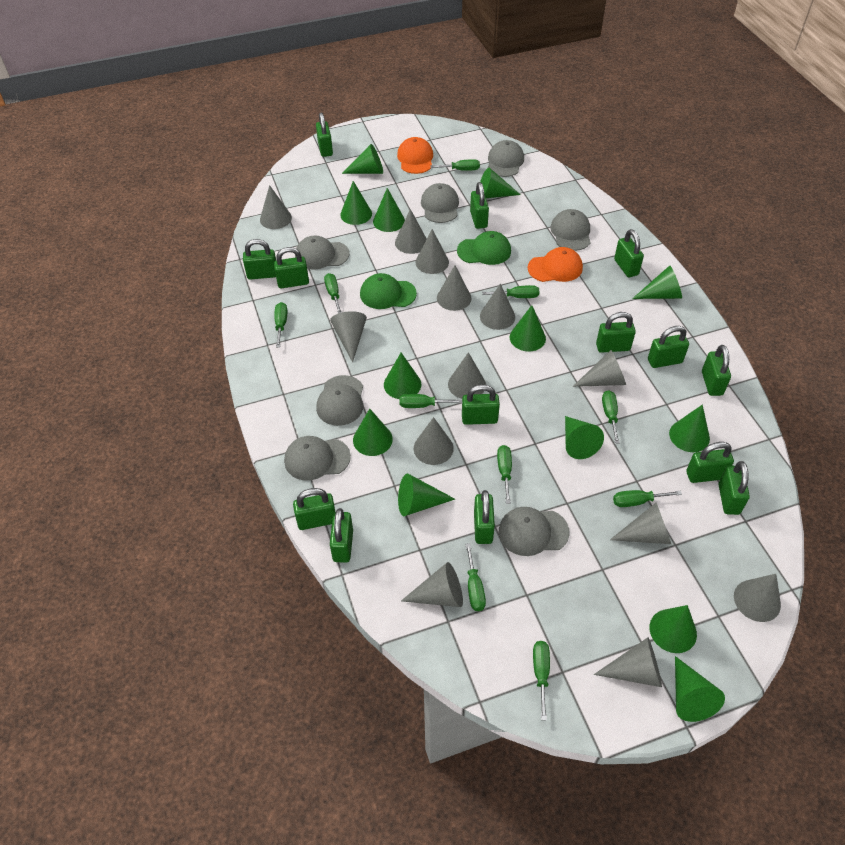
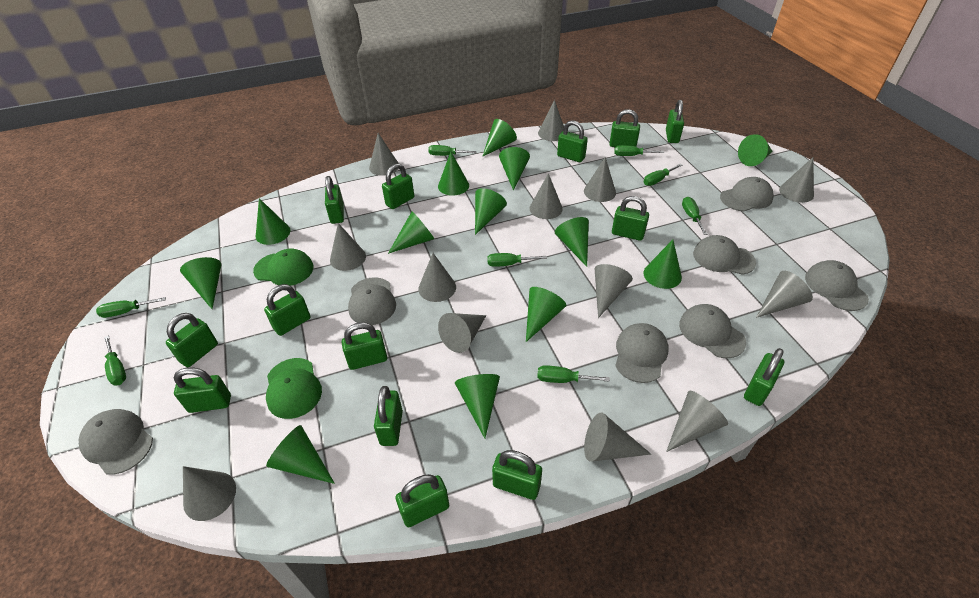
green screwdriver: [274,302,287,347] [324,273,342,313] [399,394,462,408] [430,159,480,171] [465,543,486,611] [482,285,539,298] [497,445,512,504] [533,641,550,720] [602,390,620,444] [613,490,682,507] = 10 -> [96,297,166,318] [104,335,126,386] [428,145,477,156] [487,253,547,267] [537,365,610,383] [614,145,664,156] [643,163,682,186] [682,197,708,235] = 8
orange cap: [397,137,433,174] [528,247,583,282] = 2 -> none = 0

